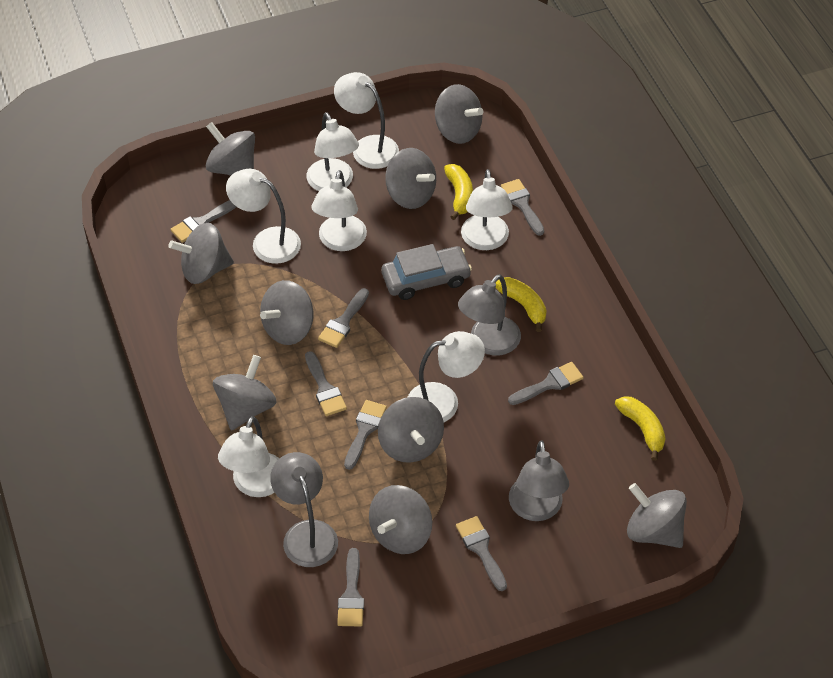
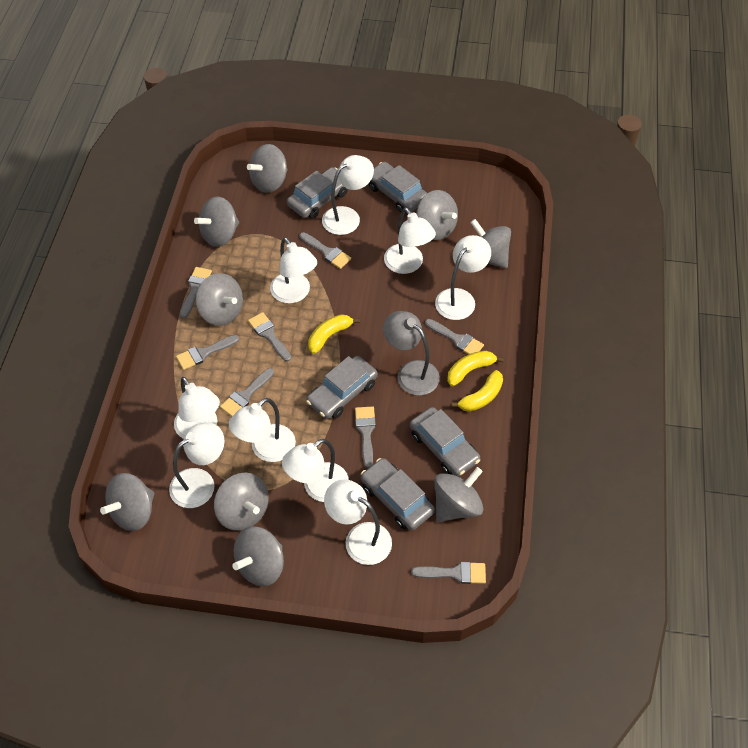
grey car: [381,244,472,300] = 1 -> [287,167,348,219] [306,356,378,419] [361,458,435,531] [369,162,427,212] [410,407,480,477] = 5
grey lamp: [270,452,338,567] [458,274,521,355] [509,440,569,521] = 3 -> [383,311,440,396] = 1
white lamp: [218,416,280,497] [226,169,301,264] [306,112,359,191] [311,170,367,251] [334,72,399,169] [407,331,485,422] [461,169,513,250] = 7 -> [169,422,225,508] [174,377,220,439] [229,398,296,462] [270,237,317,303] [282,439,349,502] [322,155,374,235] [324,479,392,565] [384,208,436,274] [435,235,491,320] = 9

